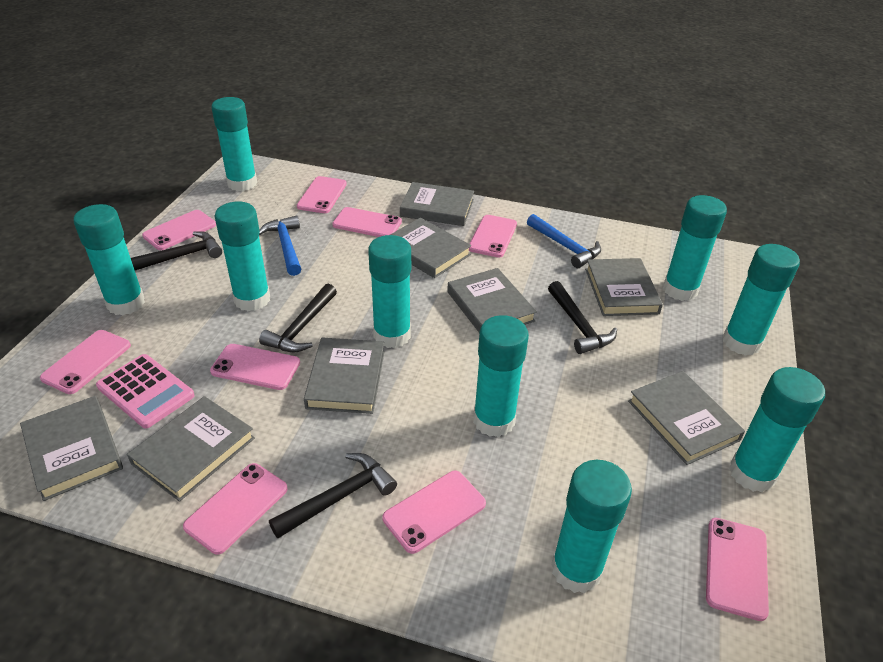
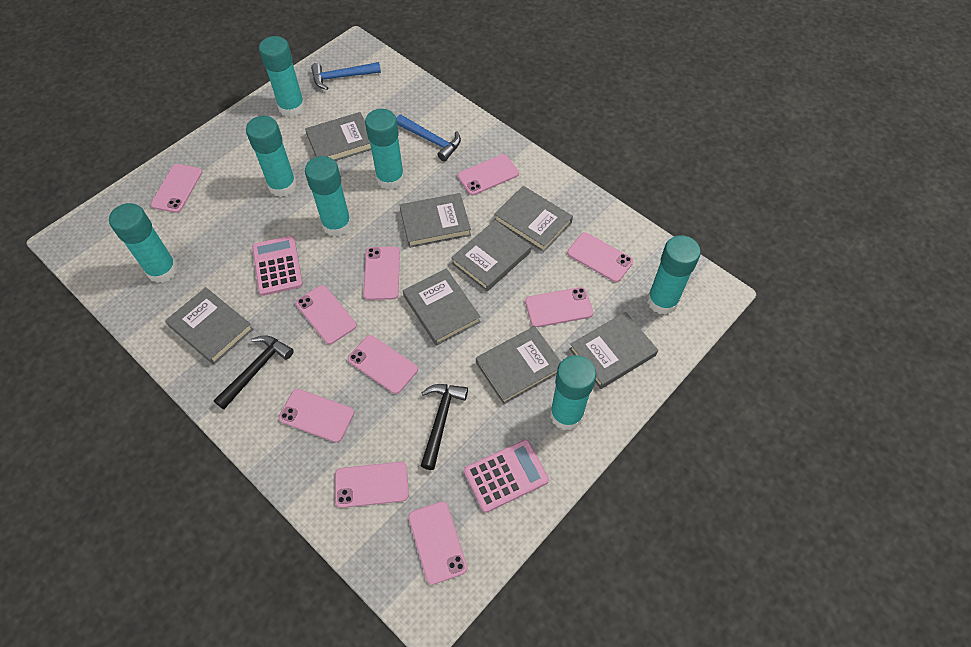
black hammer: [131,231,222,270] [259,284,337,352] [269,453,397,538] [548,281,617,354] = 4 -> [214,335,294,409] [421,384,468,470] = 2
pink calculator: [96,354,195,429] = 1 -> [252,236,303,296] [464,440,549,513] = 2
pink phone: [40,330,131,394] [142,210,216,250] [183,463,288,555] [210,344,300,390] [297,176,347,213] [332,207,402,237] [383,471,486,554] [469,215,517,257] [706,518,769,621] = 9 -> [151,164,202,213] [279,389,354,442] [296,285,357,344] [335,462,409,508] [348,335,418,394] [363,247,400,300] [408,501,467,585] [458,154,519,195] [525,287,593,327] [567,232,633,282] = 10
turquoise glue stick: [74,204,145,316] [211,97,257,191] [215,201,270,311] [368,235,411,348] [473,315,529,437] [551,460,632,593] [663,195,727,301] [723,244,800,356] [729,367,825,492] = 9 -> [109,203,178,283] [246,116,297,197] [259,36,305,117] [305,156,352,237] [365,109,405,190] [550,355,596,430] [647,235,701,315] = 7

